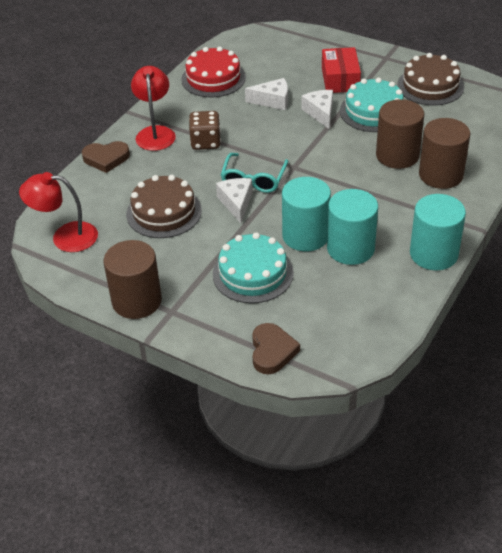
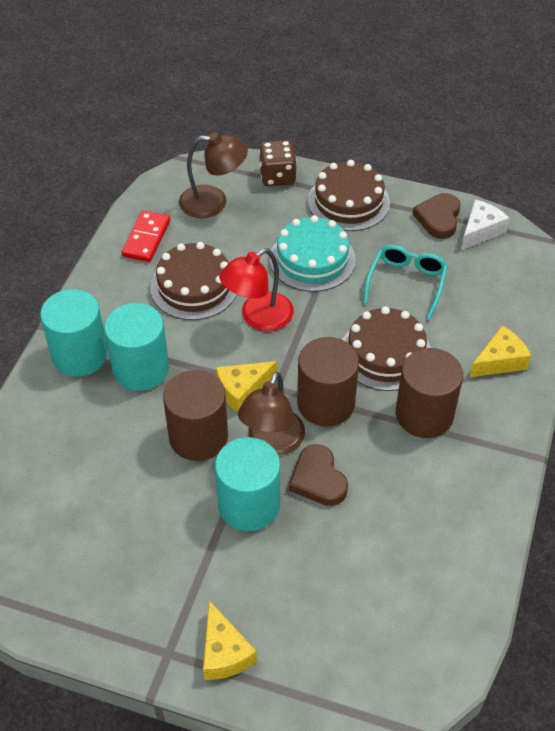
brown cake: [126,175,202,238] [397,53,464,106] = 2 -> [150,242,237,320] [308,160,390,231] [343,306,431,391] = 3
brown lamp: none = 0 -> [179,132,248,218] [238,372,305,455] = 2
red box: [322,47,361,93] = 1 -> none = 0
red cake: [181,46,246,97] = 1 -> none = 0
red domino: none = 0 -> [121,211,170,262] = 1
red lamp: [19,172,98,252] [131,66,176,151] = 2 -> [219,248,294,331] = 1
turquoise cake: [213,232,294,303] [340,77,404,132] = 2 -> [270,215,356,292] = 1
white cheese: [216,178,253,223] [245,78,288,110] [301,90,333,129] = 3 -> [461,199,509,250] = 1
yellow cheese: none = 0 -> [203,601,257,680] [216,361,277,413] [469,326,531,378] = 3

